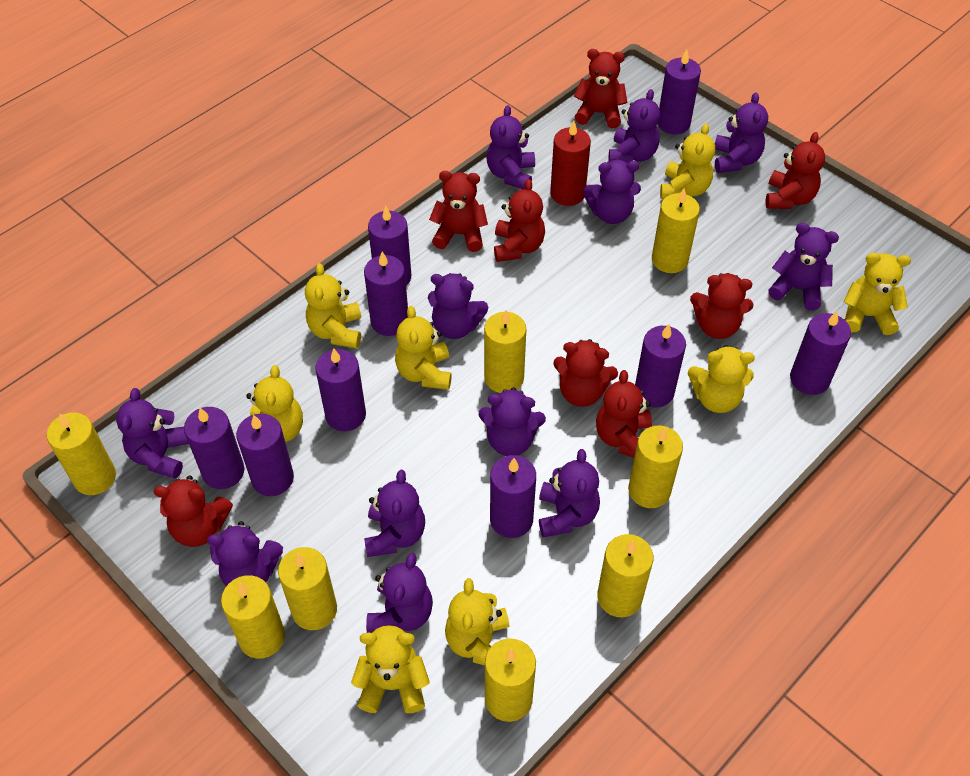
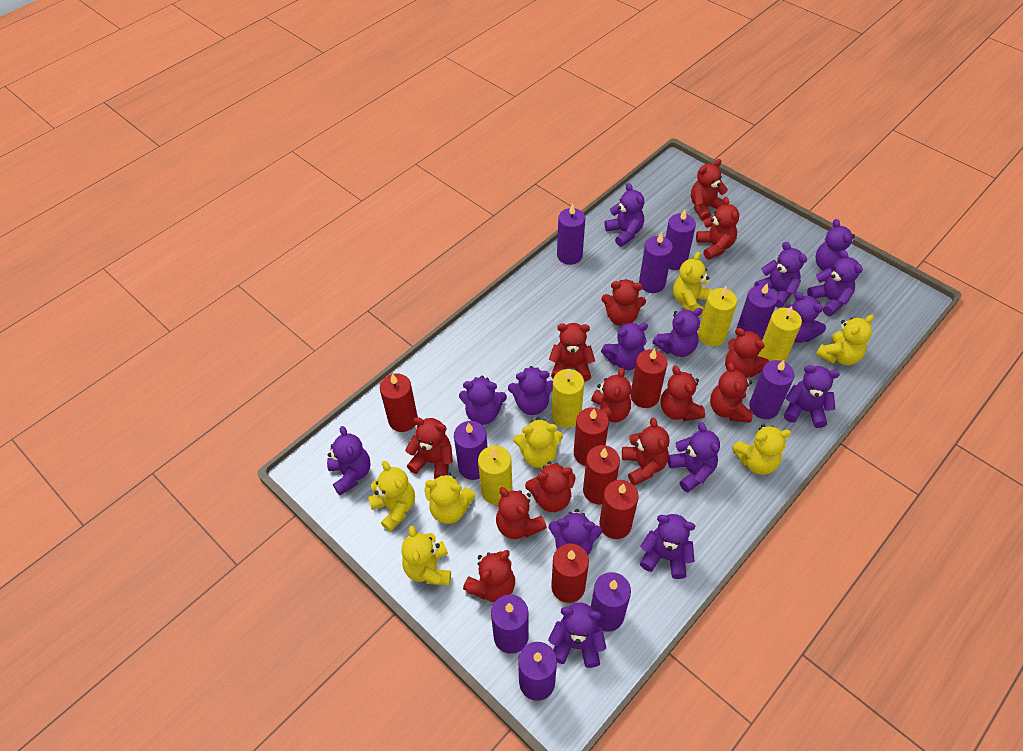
purple teddy bear: [116,388,189,479] [207,521,283,586] [364,470,425,557] [366,553,433,633] [428,273,488,339] [478,387,546,456] [486,105,535,189] [539,449,600,538] [583,160,641,224] [609,89,660,163] [715,92,768,173] [768,223,839,311] = 12 -> [327,426,371,495] [459,376,507,425] [508,366,553,415] [548,603,606,668] [549,509,602,555] [601,322,648,370] [605,183,644,247] [640,514,695,579] [653,308,702,357] [668,422,720,493] [754,242,807,308] [784,365,840,428] [785,292,826,343] [807,250,863,316] [816,219,855,271] = 15
red candle: [550,121,591,206] = 1 -> [380,373,418,432] [551,544,589,603] [574,407,609,466] [583,445,620,504] [599,480,638,539] [630,349,667,408] = 6
red teddy bear: [153,475,233,547] [429,171,488,252] [494,179,545,262] [553,339,618,407] [574,49,627,128] [596,370,652,458] [690,273,753,339] [766,132,825,209] = 8 -> [405,417,453,479] [463,550,515,602] [496,487,547,539] [525,461,575,512] [549,323,595,382] [591,368,631,422] [601,279,646,326] [622,418,670,486] [661,366,705,421] [691,159,728,221] [696,197,739,260] [710,362,753,423] [725,328,770,378] = 13
yellow candle: [47,413,116,495] [221,575,285,659] [278,547,337,630] [484,310,526,393] [485,638,536,722] [597,534,653,618] [628,425,683,508] [652,188,700,273] = 8 -> [478,446,513,505] [552,369,584,428] [698,286,737,346] [758,306,802,362] = 4
yellow teddy bear: [246,365,303,442] [305,263,361,348] [351,625,430,713] [395,306,452,390] [445,578,510,666] [660,124,715,199] [688,345,755,413] [844,253,911,335] = 8 -> [368,461,415,532] [402,526,451,585] [425,472,475,524] [513,417,563,468] [673,252,712,317] [732,424,791,475] [816,314,874,365] = 7

